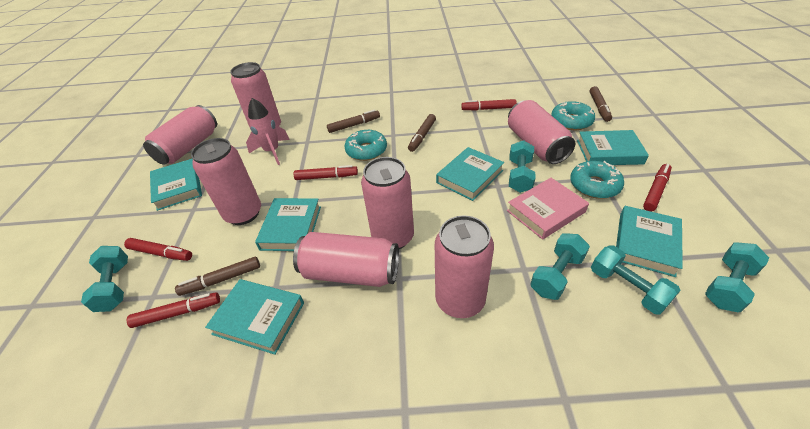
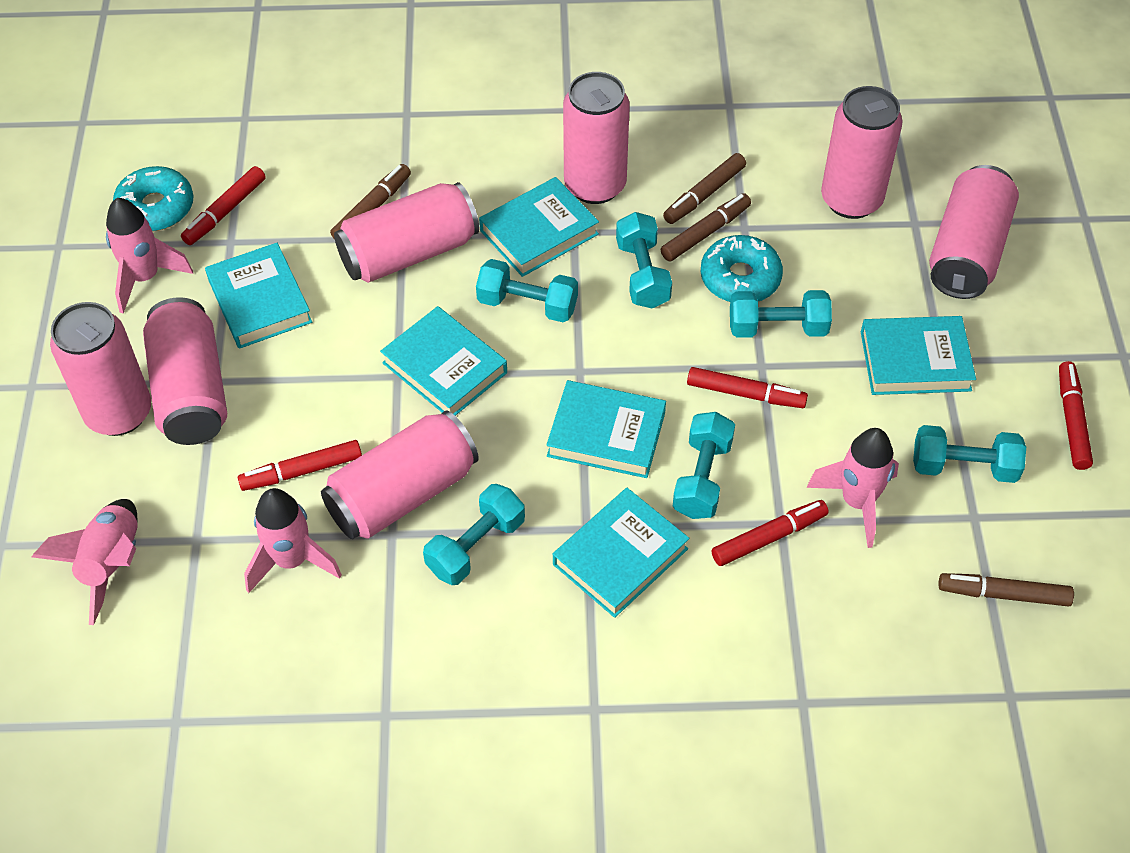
pink book: [507,178,589,240] = 1 -> none = 0
pink rocket: [246,98,290,165] = 1 -> [32,499,138,625] [106,198,193,314] [244,488,342,593] [807,428,899,548] = 4
turquoise donut: [344,130,387,161] [551,101,595,130] [570,161,624,199] = 3 -> [113,166,193,231] [701,235,783,302] = 2
turquoise dumbbell: [81,246,128,312] [509,140,536,193] [530,233,590,300] [591,246,681,315] [705,242,769,312] = 5 -> [423,484,525,585] [476,259,578,322] [616,212,672,309] [673,412,735,519] [730,290,832,338] [913,425,1026,483] = 6

